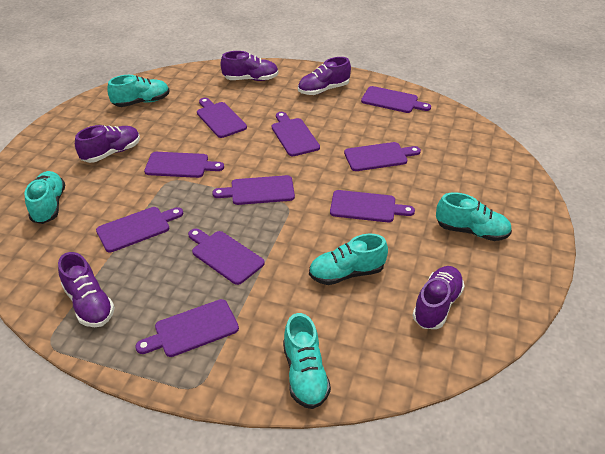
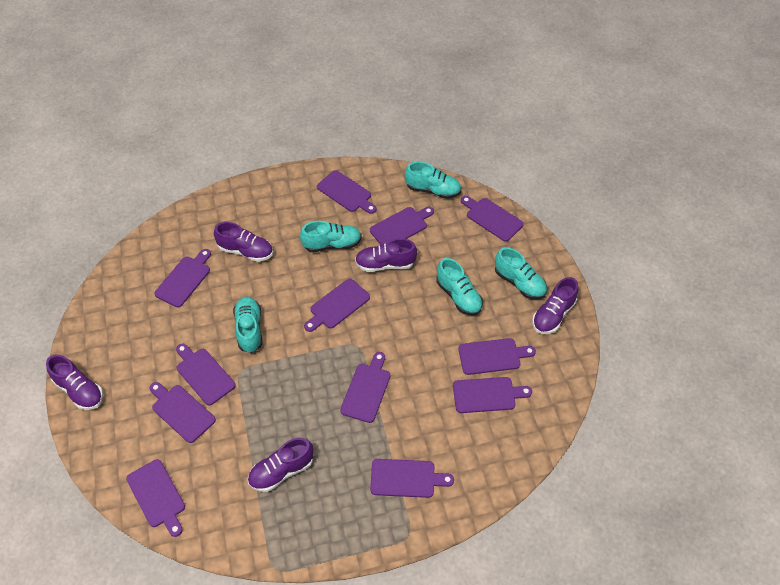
purple cutting board: [96,207,183,252] [135,299,239,357] [144,152,224,178] [188,228,265,285] [197,98,247,138] [212,175,295,205] [272,112,320,156] [330,190,415,222] [344,142,421,171] [361,86,431,113] = 10 -> [126,459,185,537] [149,382,216,443] [154,249,211,307] [176,344,236,405] [304,279,370,332] [317,170,377,214] [340,352,390,423] [370,207,434,245] [370,459,454,498] [453,377,532,413] [458,338,536,375] [461,196,524,241] = 12

